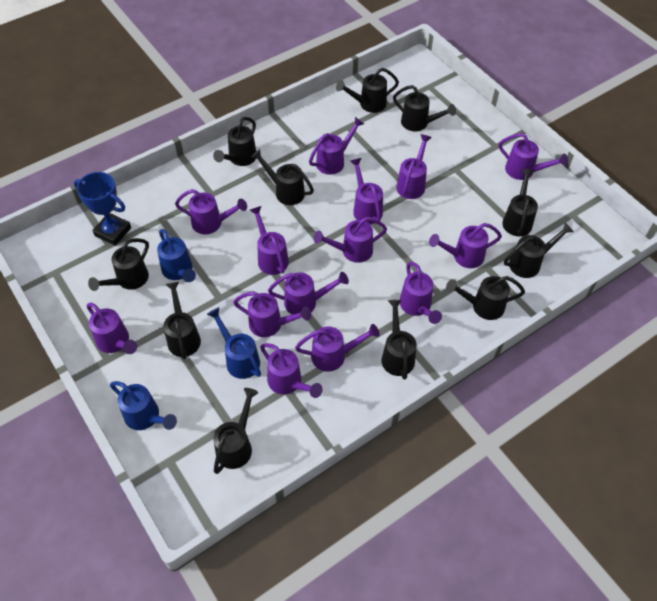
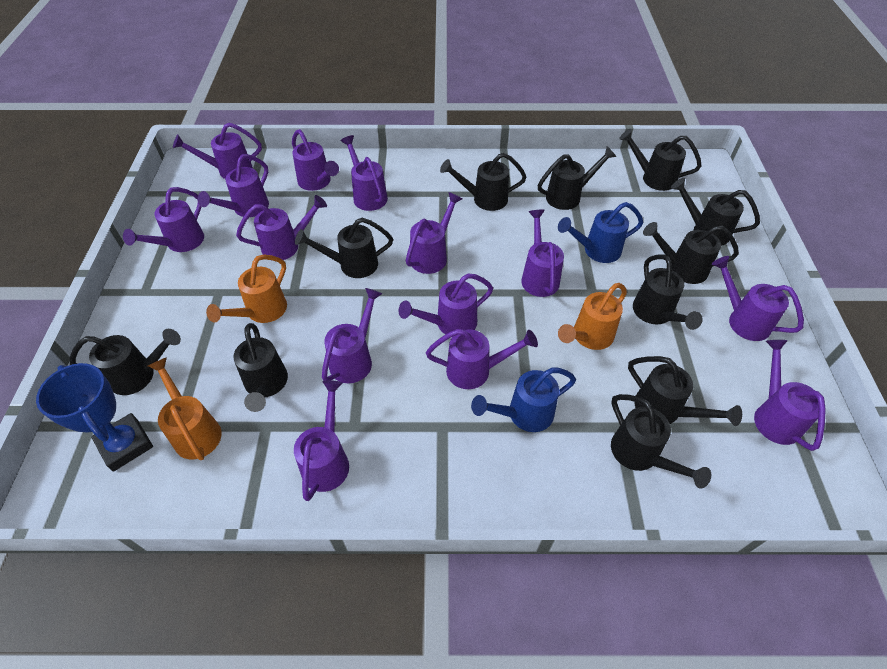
blue watering can: [110,381,177,430] [157,229,196,282] [207,307,261,379] = 3 -> [471,368,576,432] [558,202,643,263] = 2
orange watering can: none = 0 -> [148,357,222,460] [206,255,287,323] [558,283,627,350] = 3

